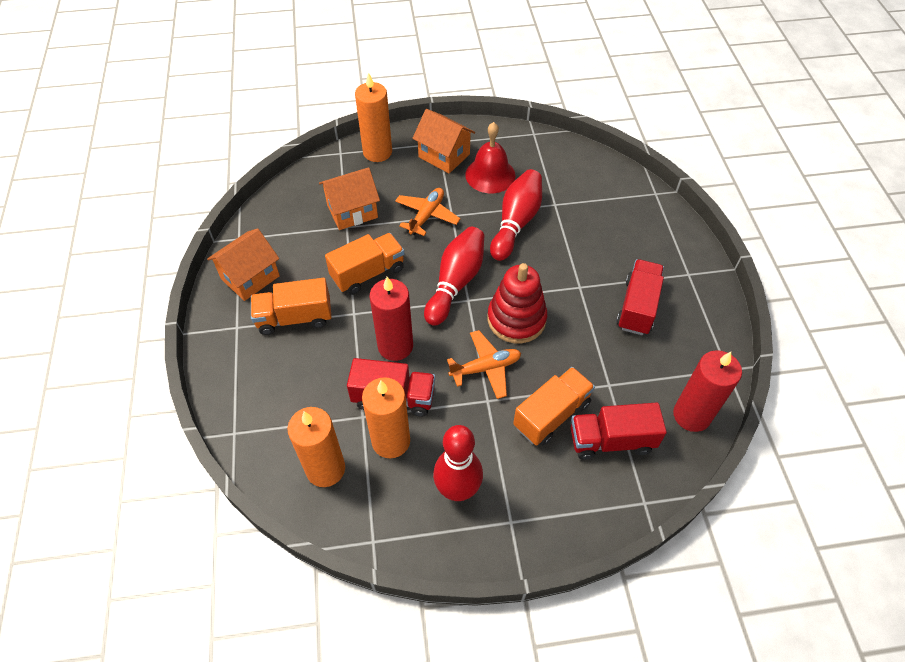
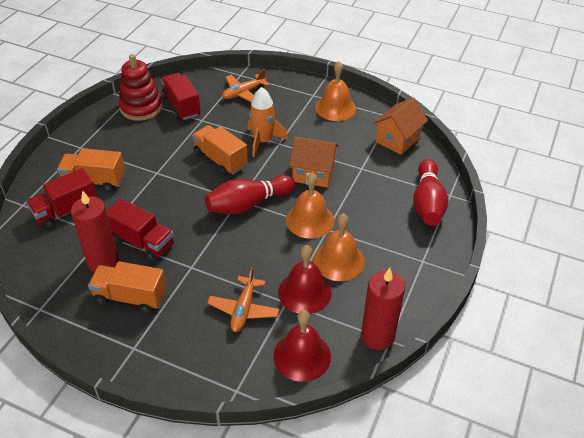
orange bell: none = 0 -> [286,173,334,239] [314,213,365,281] [315,61,356,121] = 3
orange candle: [287,407,345,487] [355,72,392,162] [362,377,410,458] = 3 -> none = 0
orange house: [207,228,280,301] [319,167,380,230] [413,109,475,174] = 3 -> [289,137,339,188] [373,97,428,155] = 2
orange rocket: none = 0 -> [247,87,288,157] = 1
red bell: [465,122,516,193] = 1 -> [273,310,331,382] [278,245,332,314] = 2
red bowling pin: [424,227,484,326] [433,425,483,501] [490,169,542,261] = 3 -> [205,175,295,214] [413,159,449,226] = 2

